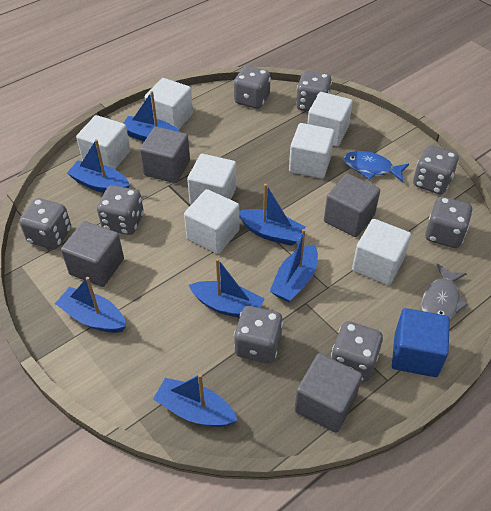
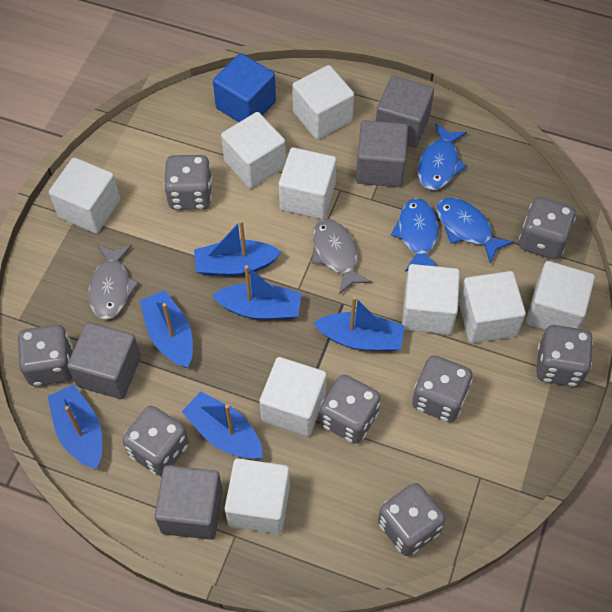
blue boat: [55,277,126,333] [67,139,130,193] [124,91,180,141] [153,374,238,427] [189,258,265,318] [239,184,306,246] [270,229,318,302] = 7 -> [48,384,102,469] [140,290,193,368] [182,391,263,459] [194,220,281,276] [212,265,302,320] [314,296,405,351] = 6
blue fish: [343,151,409,182] = 1 -> [391,198,438,272] [418,123,467,190] [436,198,514,263] = 3
grey fish: [422,263,468,320] = 1 -> [88,245,139,320] [312,219,372,294] = 2
white cube: [76,115,130,169] [145,78,193,130] [184,189,240,254] [187,154,237,205] [289,123,335,179] [307,92,353,146] [352,219,411,286] = 7 -> [49,158,120,233] [221,112,286,189] [225,458,290,534] [259,357,327,436] [279,148,337,219] [292,65,354,140] [402,264,460,335] [458,271,526,343] [526,261,595,330] = 9

